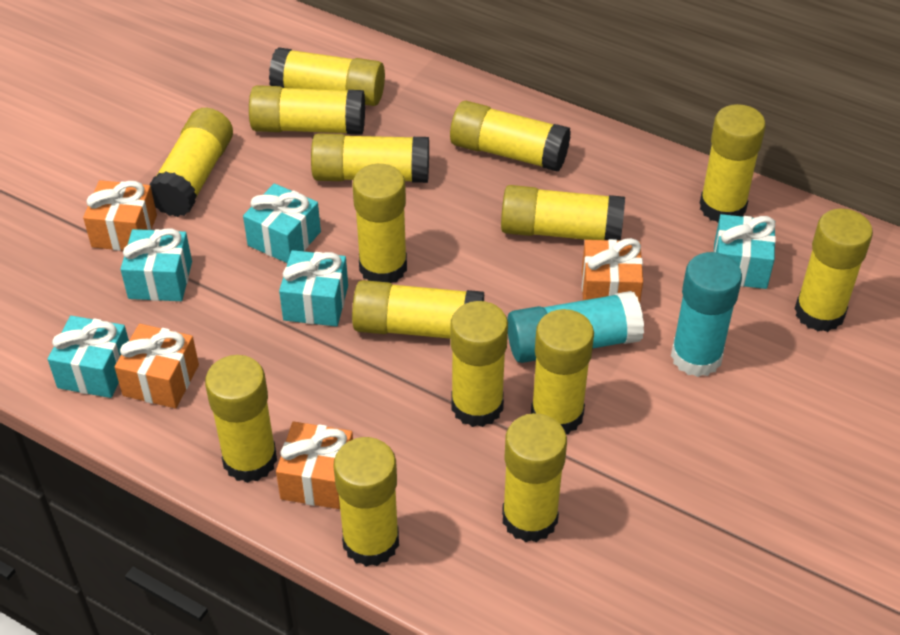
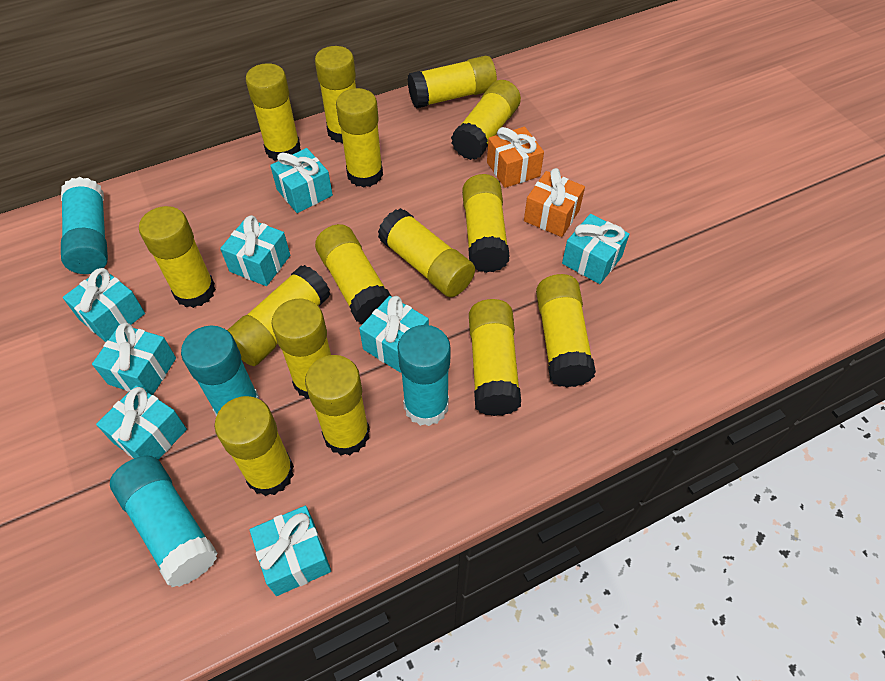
orange gift: [83,180,157,251] [115,324,199,408] [276,422,353,509] [582,238,643,303] = 4 -> [487,127,544,188] [524,168,585,237] = 2
turquoise gift: [47,316,129,398] [120,228,192,301] [243,183,321,263] [279,250,348,326] [714,214,776,289] = 5 -> [63,268,145,342] [92,323,176,395] [96,385,187,460] [220,215,290,286] [250,506,331,596] [270,148,333,213] [359,296,429,373] [562,214,629,284] = 8
turquoise glue stick: [507,291,644,363] [671,252,742,377] = 2 -> [61,177,108,274] [110,456,217,587] [181,325,259,416] [397,325,451,426] = 4

